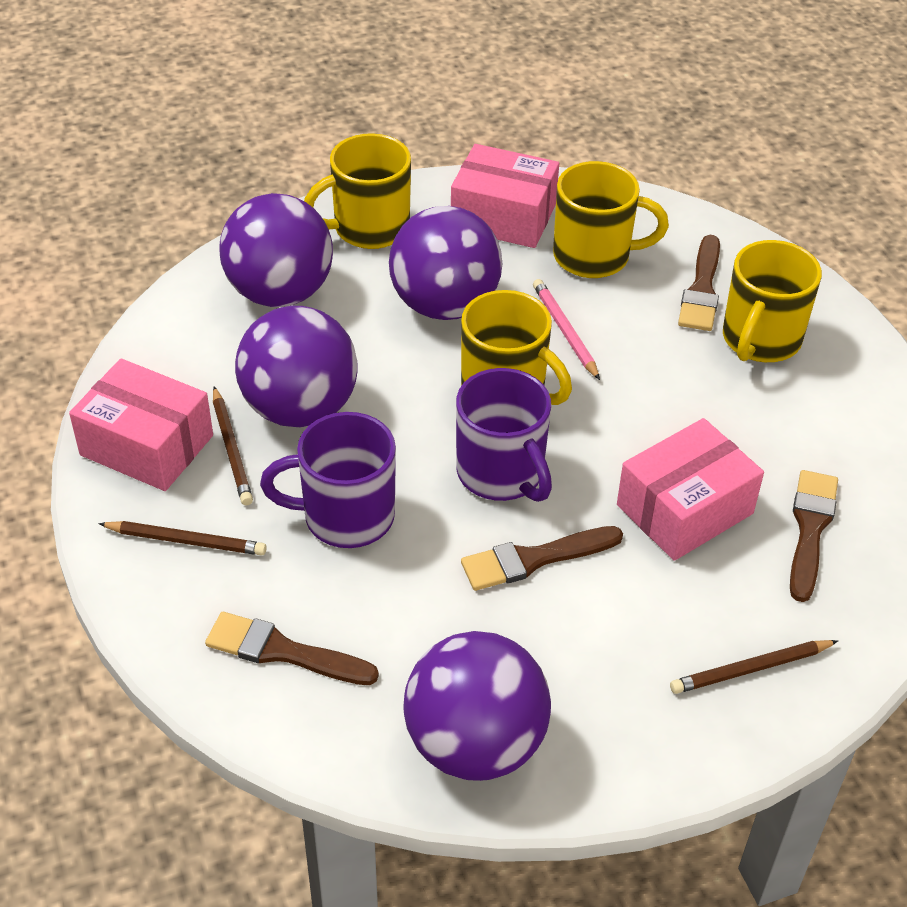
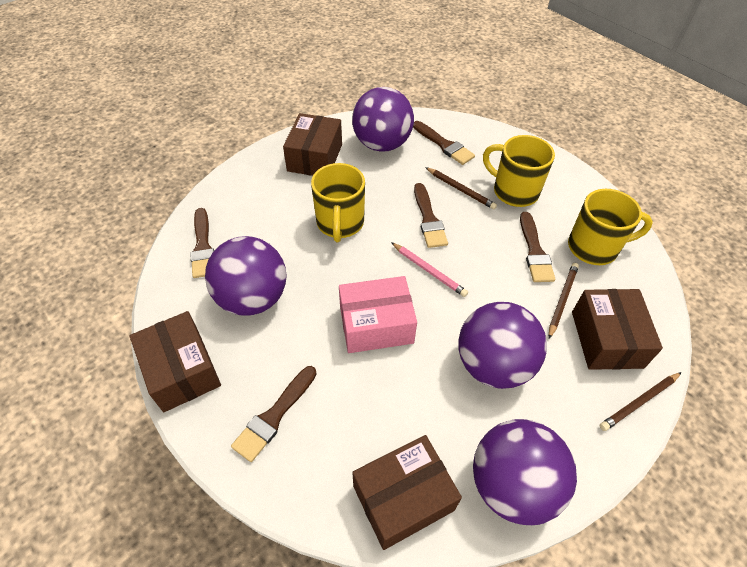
brown box: none = 0 -> [130,311,221,412] [283,113,342,176] [352,435,462,550] [572,289,663,370] = 4
brown brush: [205,612,379,685] [461,526,623,591] [678,235,720,331] [790,470,838,602] = 4 -> [190,208,214,278] [231,366,317,462] [413,121,475,165] [414,183,448,248] [520,212,555,282] = 5
pink box: [69,359,213,491] [451,144,559,248] [617,418,764,561] = 3 -> [339,276,417,353] = 1
purple mug: [260,412,396,548] [456,368,552,502] = 2 -> none = 0
yellow mug: [304,133,411,249] [461,290,572,405] [553,161,669,278] [723,240,822,362] = 4 -> [311,163,365,242] [483,135,555,207] [568,189,653,265] = 3

